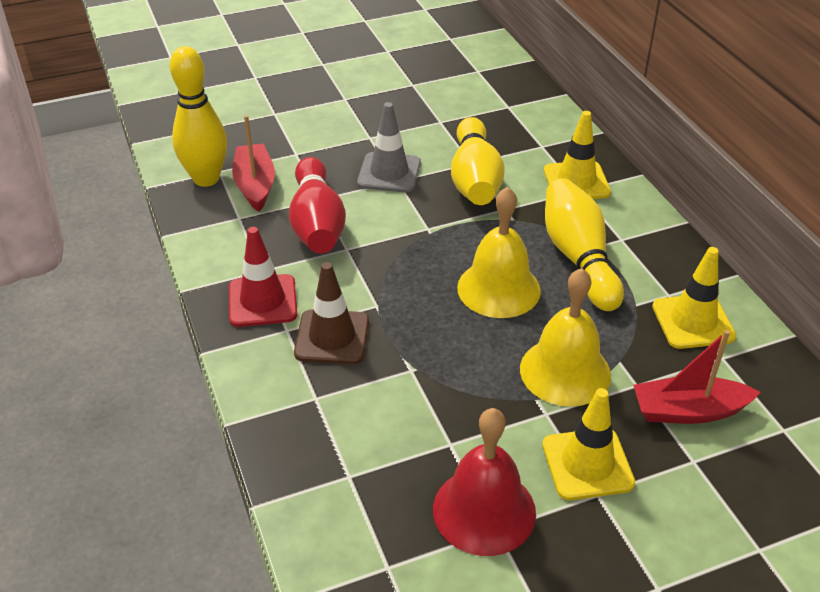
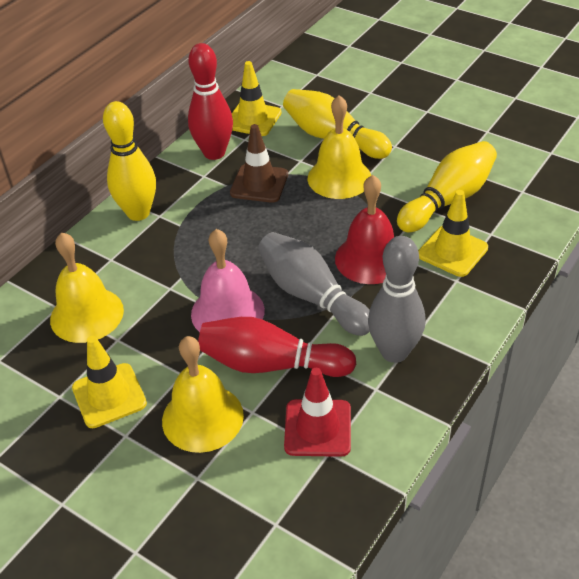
grey bowling pin: none = 0 -> [258,232,370,336] [368,236,426,363] = 2
grey traffic cone: [357,102,421,193] = 1 -> none = 0
pink bell: none = 0 -> [191,229,265,332] = 1
red boat: [232,115,275,212] [633,330,761,424] = 2 -> none = 0
red bowling pin: [289,157,346,254] = 1 -> [188,43,233,160] [198,317,356,377] = 2
yellow bell: [457,187,541,318] [520,268,611,407] = 2 -> [50,232,124,343] [162,336,244,453] [308,95,371,199] = 3

